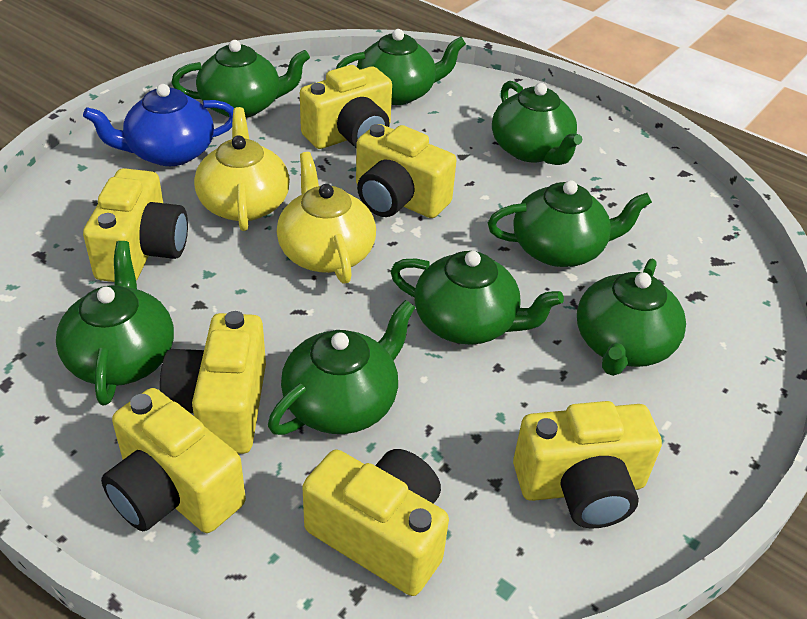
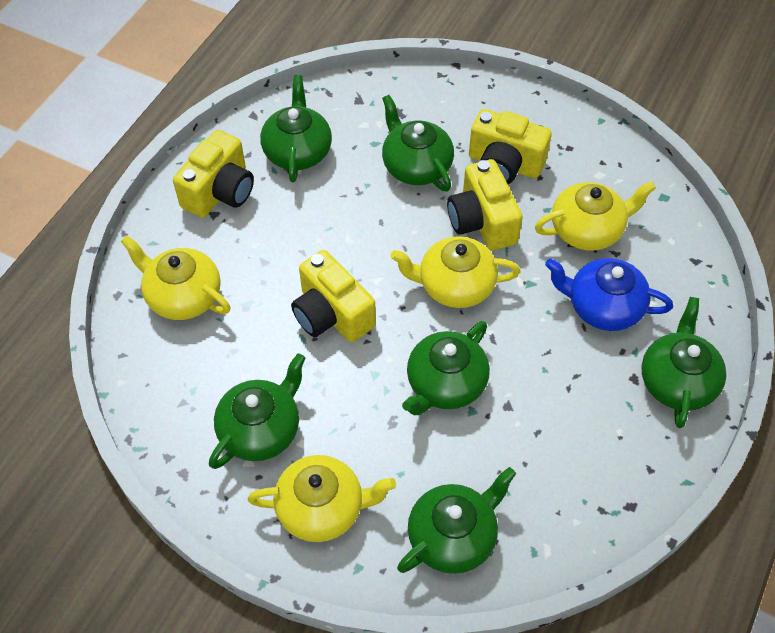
green teapot: [56,241,174,405] [172,40,310,118] [268,300,415,435] [336,29,466,105] [390,251,564,345] [488,180,652,267] [492,81,582,165] [577,259,686,376] = 8 -> [209,353,306,469] [260,75,332,182] [382,95,454,192] [397,467,516,574] [402,321,490,415] [642,297,726,428] = 6
yellow camera: [83,168,188,282] [101,388,246,533] [160,311,266,454] [300,65,392,149] [302,449,449,596] [356,124,457,218] [513,401,662,528] = 7 -> [173,130,254,218] [291,250,376,342] [447,159,523,251] [469,109,552,184] = 4
yellow teapot: [194,107,290,231] [277,152,376,284] = 2 -> [121,235,230,320] [248,455,396,542] [391,236,520,308] [535,181,656,251] = 4

